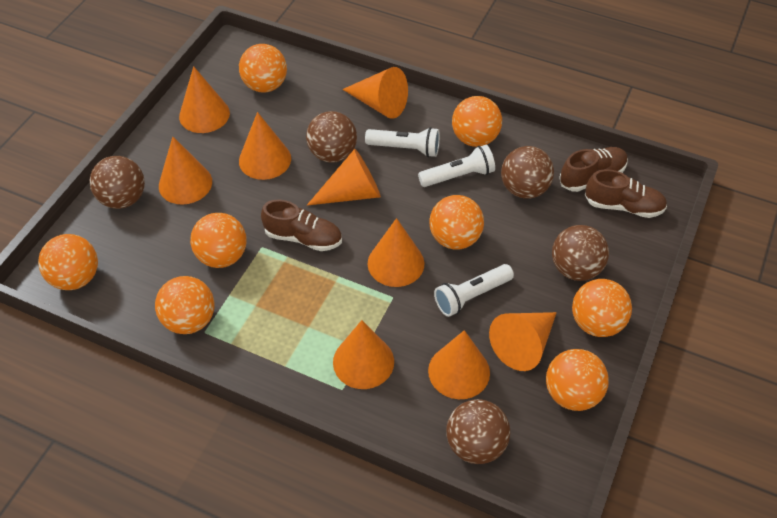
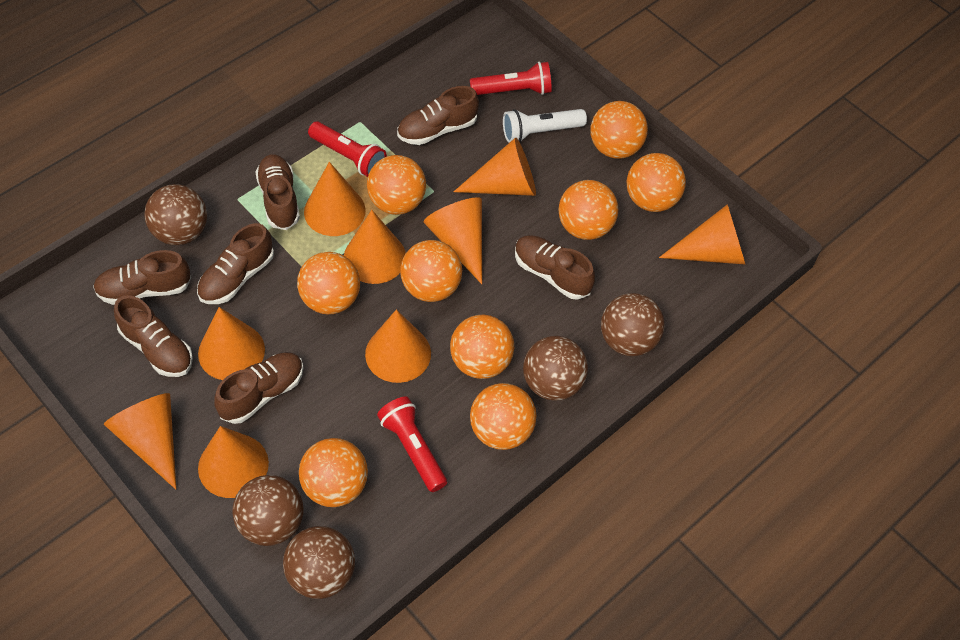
brown shoe: [261,200,342,251] [559,147,628,192] [585,169,667,218] = 3 -> [93,250,191,305] [114,295,193,377] [197,223,274,304] [214,352,303,424] [255,154,300,230] [397,86,479,145] [515,235,595,300] = 7
orange ball: [38,234,98,290] [155,276,215,334] [190,213,247,268] [239,44,287,93] [429,195,484,250] [452,96,502,147] [546,349,609,411] [572,279,632,337] = 8 -> [297,252,360,314] [299,438,368,507] [367,155,426,215] [400,240,462,302] [450,315,514,379] [470,383,537,450] [558,180,618,240] [590,101,648,159] [626,153,686,212] = 9
red flashlight: none = 0 -> [308,122,387,177] [377,397,447,492] [470,62,552,95] = 3
white flashlight: [365,127,440,157] [418,145,495,187] [434,264,514,317] = 3 -> [503,109,587,143] = 1

